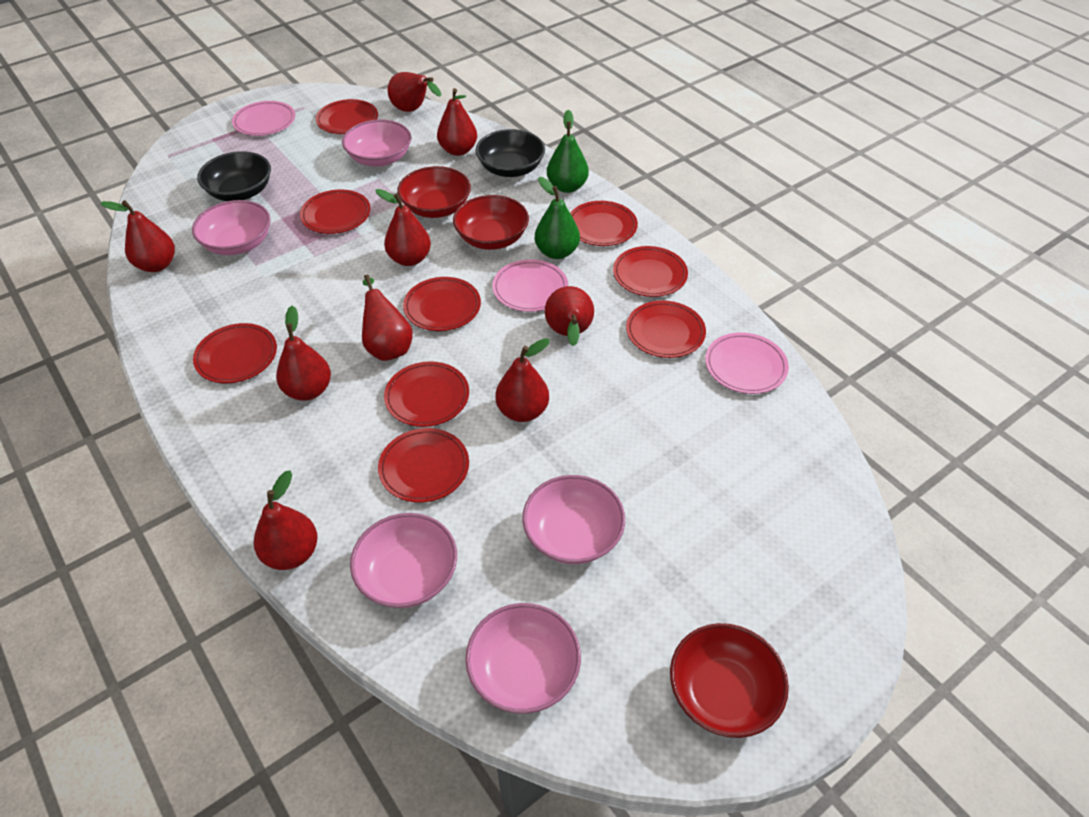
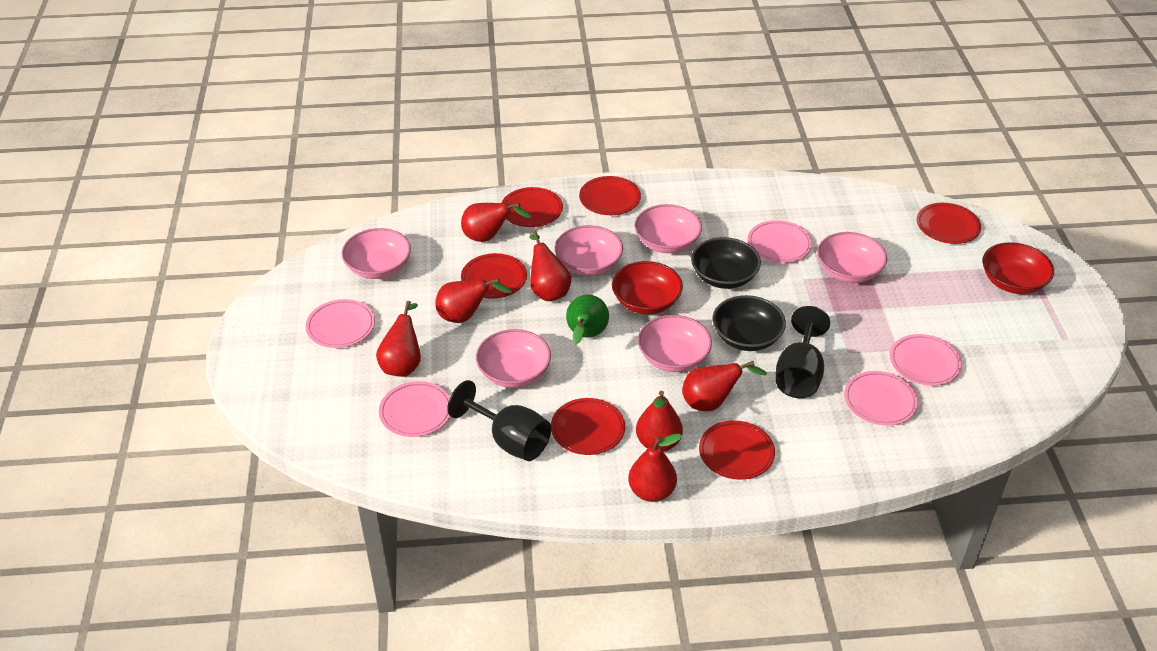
black goblet: none = 0 -> [447,380,551,461] [776,306,830,398] = 2
green pear: [535,177,580,259] [547,110,589,193] = 2 -> [566,295,609,345] = 1
pink bowl: [192,200,271,255] [342,120,411,167] [350,513,457,608] [465,603,581,714] [522,475,625,564] = 5 -> [341,228,411,279] [476,329,551,388] [555,225,623,276] [635,204,702,253] [638,315,712,372] [817,232,887,283] = 6
pink plate: [232,101,295,136] [492,259,568,312] [705,332,789,394] = 3 -> [306,299,375,348] [379,381,450,437] [748,220,812,263] [844,371,918,426] [890,334,962,386] = 5
red bowl: [397,166,471,218] [453,195,529,250] [670,623,789,738] = 3 -> [612,261,683,314] [982,242,1054,294] = 2
red pear: [100,200,175,272] [254,470,318,570] [276,306,331,401] [362,275,413,361] [375,189,431,266] [387,72,441,112] [437,88,477,156] [495,338,550,422] [545,286,594,346] = 9 -> [376,301,421,377] [435,278,512,323] [461,203,532,242] [529,231,571,301] [628,434,682,502] [636,391,683,452] [682,361,767,411] = 7
red plate: [193,323,277,383] [300,189,371,234] [316,99,378,134] [378,428,469,503] [384,361,469,427] [403,277,481,331] [570,201,638,246] [613,246,688,297] [626,301,706,358] = 9 -> [461,253,527,298] [502,187,563,227] [551,398,625,455] [579,176,641,215] [699,420,775,480] [917,203,981,244] = 6

